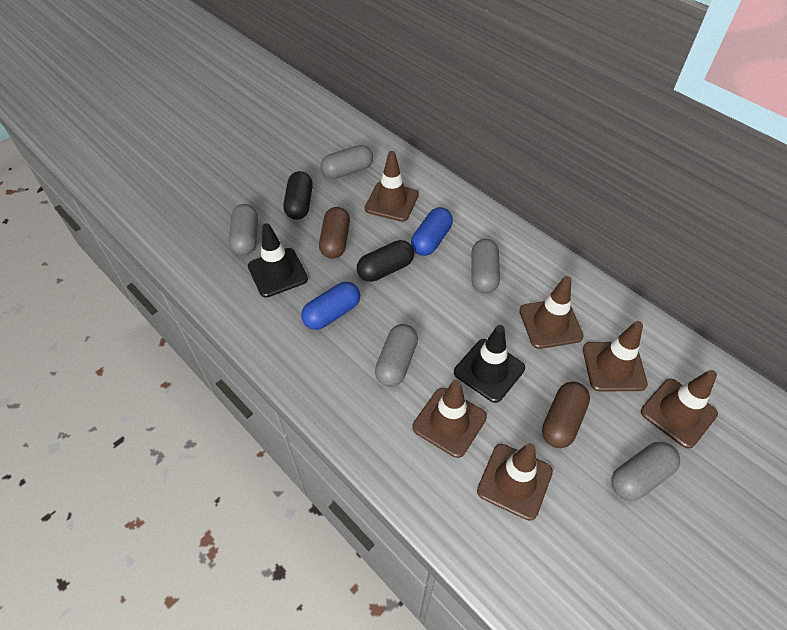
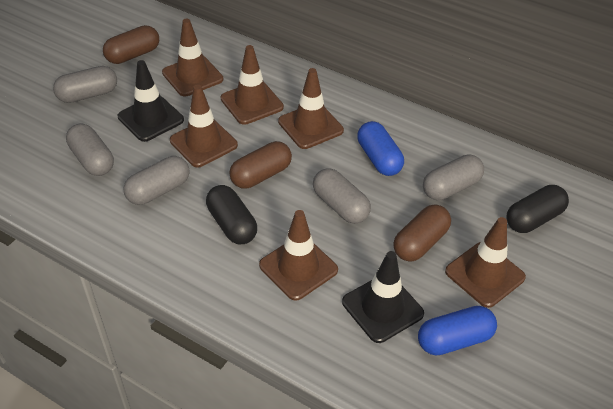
brown capsule: [319,207,350,259] [542,382,590,448] = 2 -> [103,25,159,64] [229,141,292,189] [393,204,451,262] = 3

